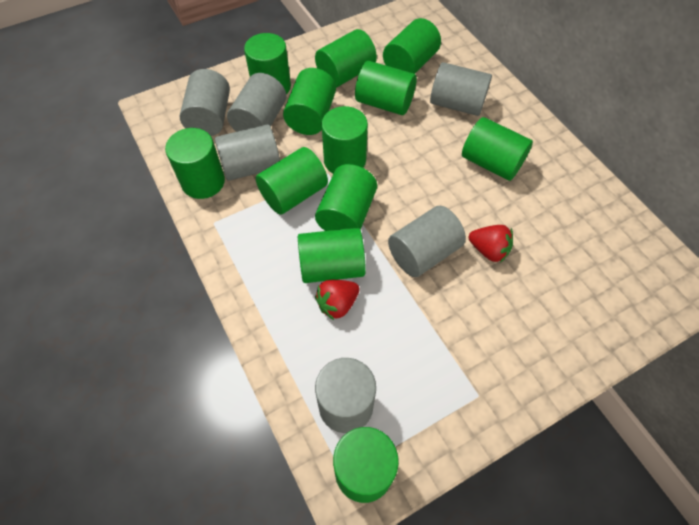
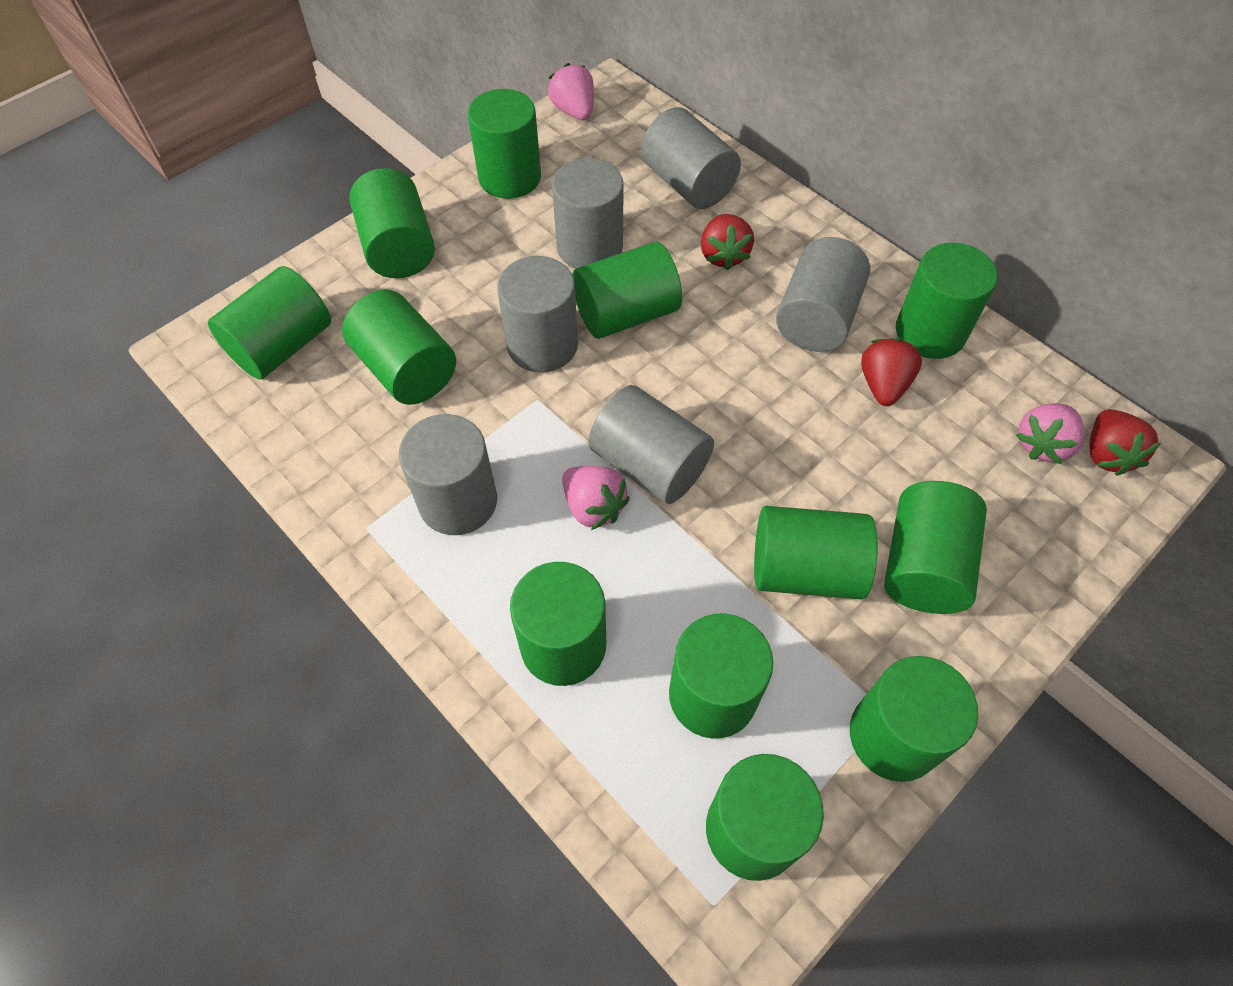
pink strawberry: none = 0 -> [548,63,594,120] [562,466,630,530] [1016,403,1085,464] = 3
red strawberry: [315,280,360,320] [469,225,513,263] = 2 -> [701,214,754,271] [861,338,922,406] [1089,409,1161,476] = 3

